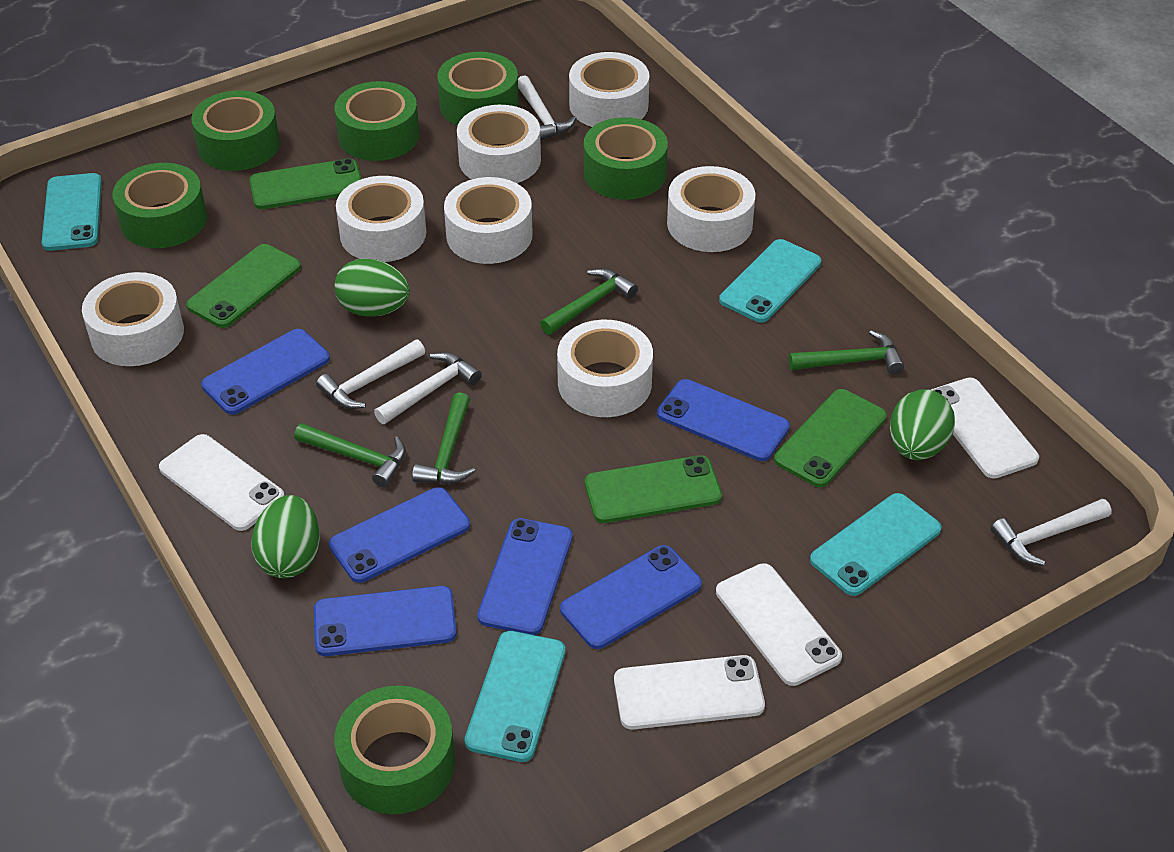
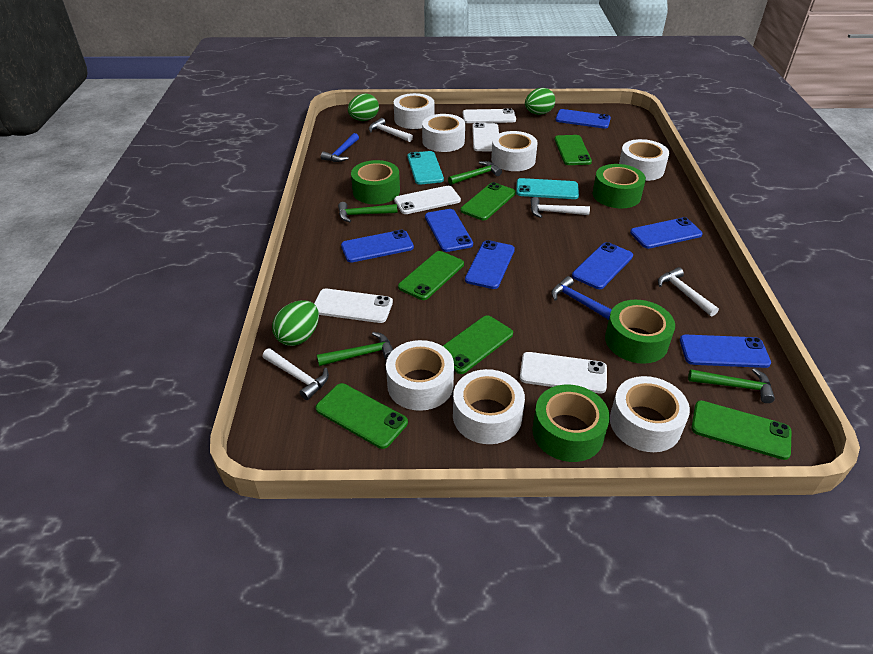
blue hammer: none = 0 -> [321,133,359,162] [552,276,612,320] = 2
blue phone: [201,329,330,415] [314,586,457,656] [329,487,470,583] [477,518,573,635] [560,545,702,649] [657,379,790,461] = 6 -> [341,230,414,263] [425,209,473,252] [465,240,515,289] [555,109,611,129] [572,242,633,289] [630,217,703,249] [680,335,771,368] = 7
green phone: [186,244,301,328] [249,158,361,209] [585,455,722,523] [774,389,887,487] = 4 -> [315,383,408,449] [398,251,464,300] [443,315,513,374] [460,182,516,220] [554,135,592,165] [691,401,791,460] = 6
green tape: [112,163,207,248] [191,91,280,171] [334,81,419,161] [334,685,455,814] [437,52,519,126] [584,117,668,200] = 6 -> [351,160,400,204] [532,385,610,462] [593,164,646,208] [605,300,675,364] = 4
turquoise phone: [42,173,102,251] [465,631,565,762] [719,239,821,322] [810,493,942,596] = 4 -> [407,151,444,185] [516,178,579,199] = 2
white phone: [159,434,284,531] [614,655,765,730] [716,563,842,686] [931,378,1039,479] = 4 -> [314,288,393,323] [394,186,461,214] [463,108,516,123] [472,123,499,151] [520,352,607,394] = 5

